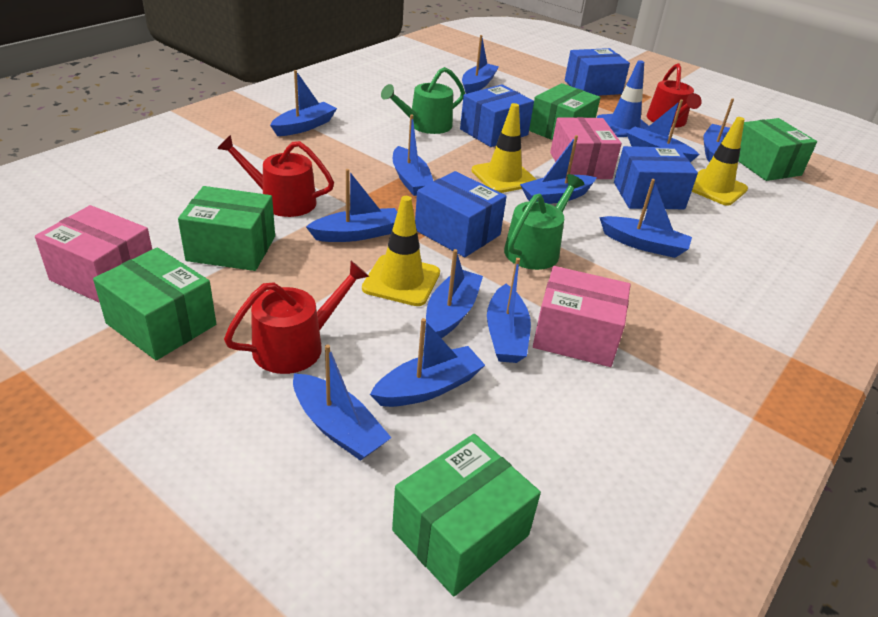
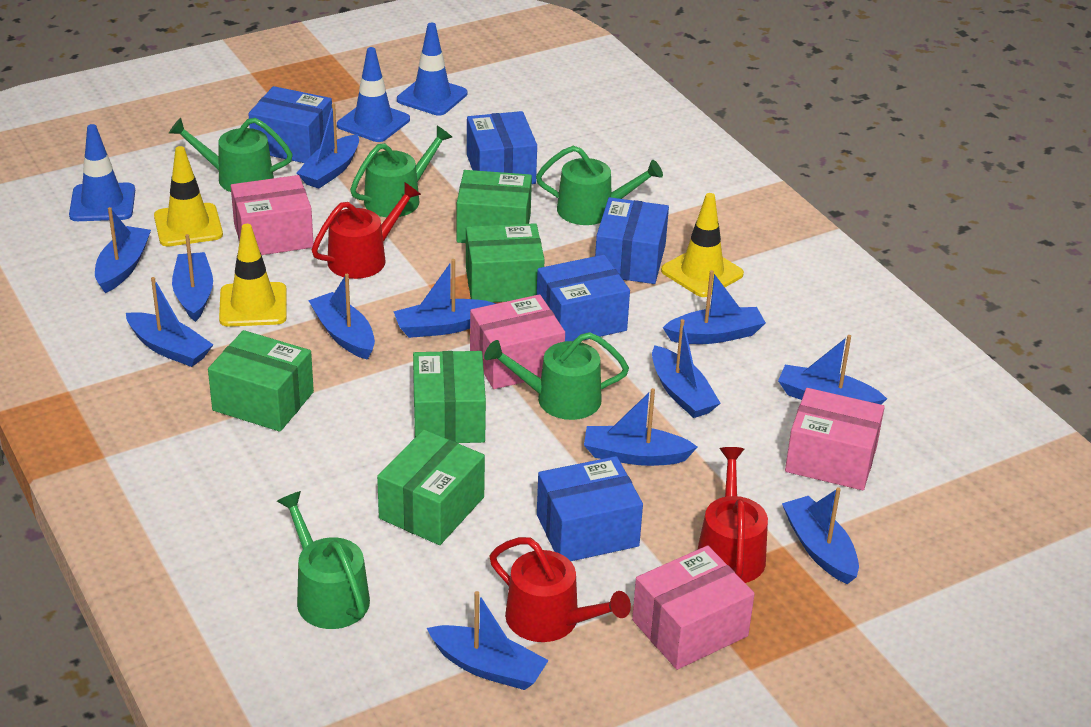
blue box: [415,171,507,257] [460,85,534,147] [565,48,630,96] [614,146,698,209] = 4 -> [248,86,332,163] [467,111,537,184] [537,255,630,341] [537,456,643,561] [595,197,669,284] = 5
blue traffic cone: [597,60,648,137] = 1 -> [69,124,135,221] [337,47,410,142] [397,23,467,116] = 3
green watering can: [381,67,465,134] [504,174,584,270] = 2 -> [169,118,293,192] [277,491,370,629] [350,126,452,217] [484,332,629,420] [536,146,663,225] = 5
pink box: [35,205,152,303] [533,266,631,367] [550,117,622,179] = 3 -> [231,175,314,255] [470,294,565,389] [632,546,755,670] [785,388,885,490] = 4

